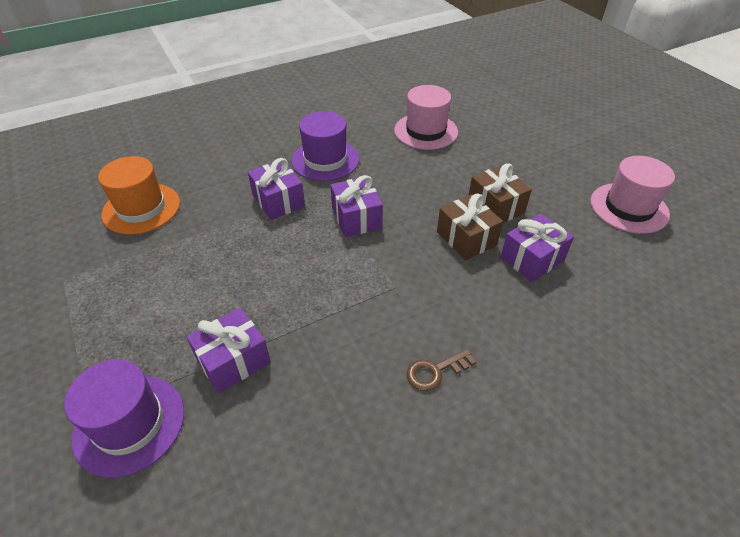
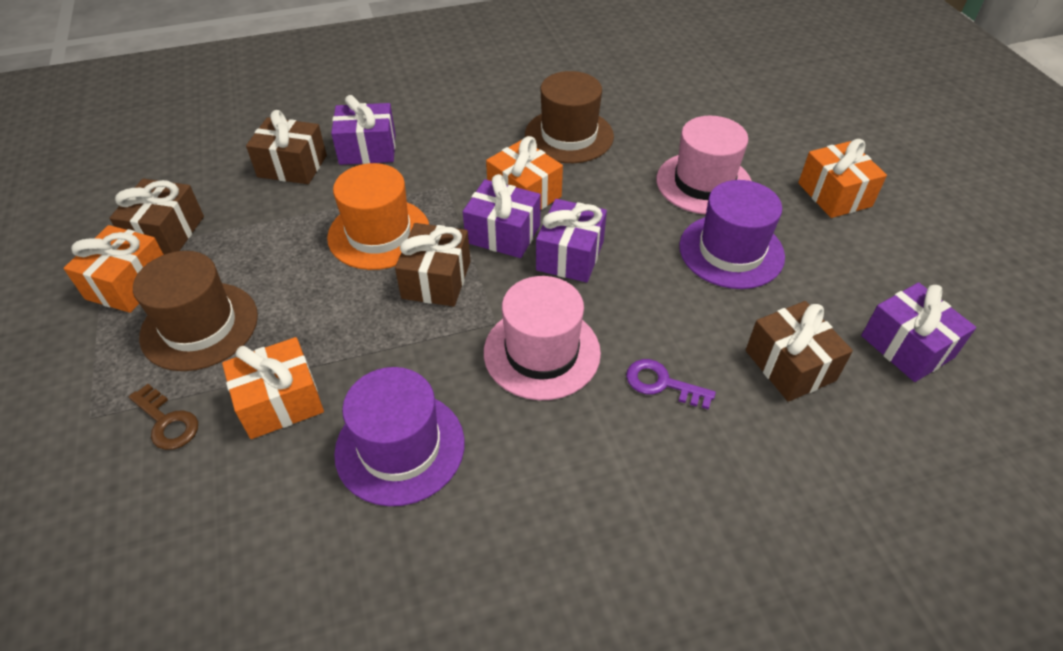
brown gift: [437,193,503,260] [468,163,532,223] = 2 -> [109,179,204,255] [246,110,327,184] [395,223,470,307] [746,301,853,402] = 4
brown hat: none = 0 -> [133,251,258,371] [525,71,614,163] = 2
orange gift: none = 0 -> [64,225,164,313] [222,337,324,439] [486,136,563,210] [798,139,887,218] = 4
purple key: none = 0 -> [626,359,716,410] = 1

